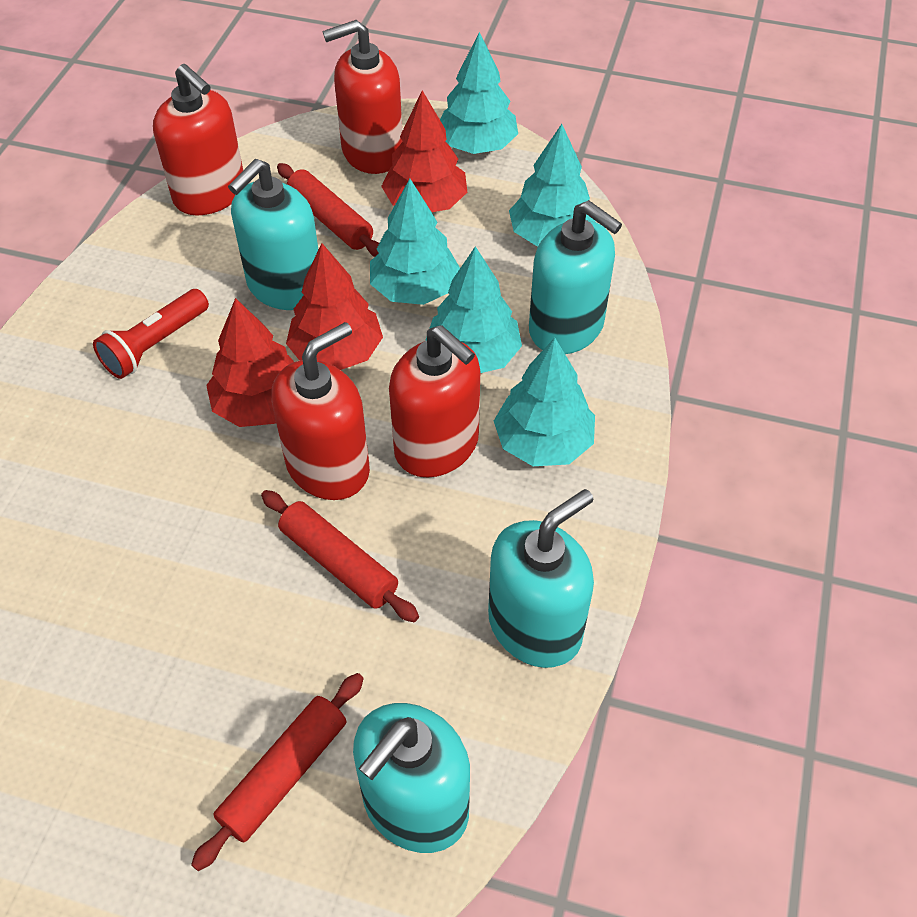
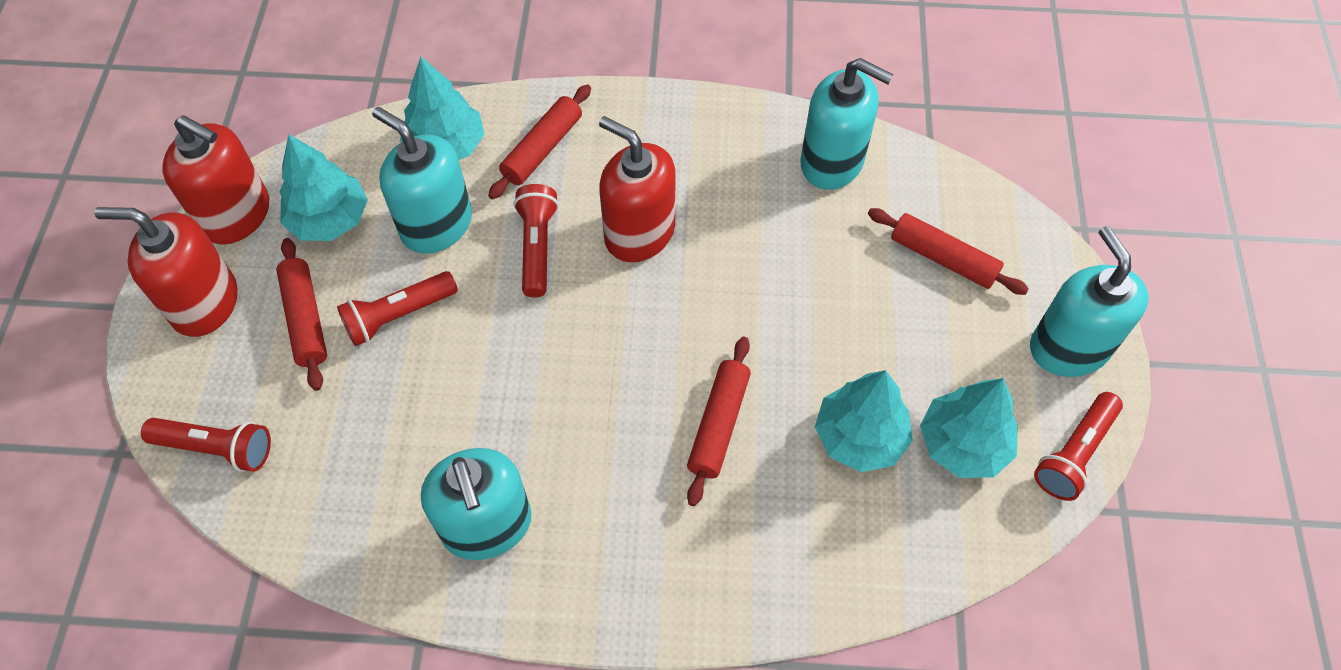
red flashlight: [93,289,209,379] = 1 -> [141,418,271,472] [337,271,458,346] [514,184,559,297] [1034,392,1123,501] = 4
red rolling pin: [191,673,364,871] [261,490,419,622] [277,163,379,257] = 3 -> [276,238,327,391] [488,84,591,199] [687,337,751,506] [868,208,1029,295] = 4
red soap dispenser: [153,64,243,216] [271,322,370,500] [323,20,403,174] [389,325,480,478] = 4 -> [94,207,237,337] [162,115,269,245] [599,116,675,262] = 3
red tree: [206,298,294,427] [286,243,383,370] [381,90,467,212] = 3 -> none = 0
turquoise tree: [370,179,460,305] [425,246,522,373] [440,32,518,154] [494,338,595,466] [509,124,596,247] = 5 -> [279,135,368,241] [400,57,485,160] [815,370,913,472] [920,378,1018,478] = 4

